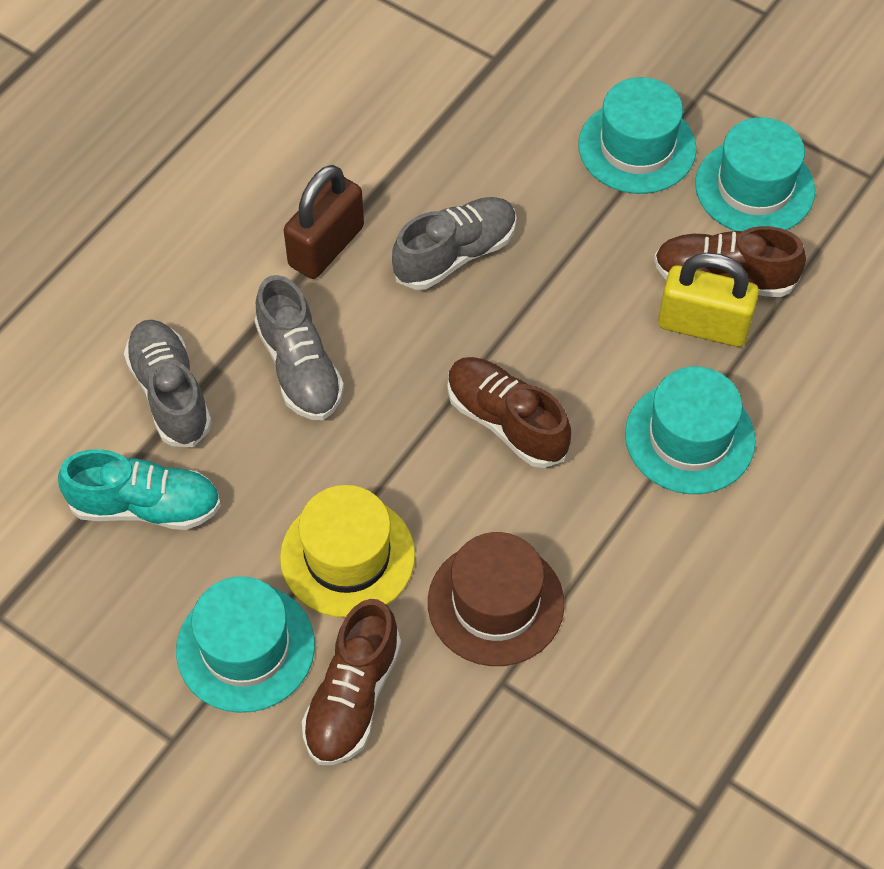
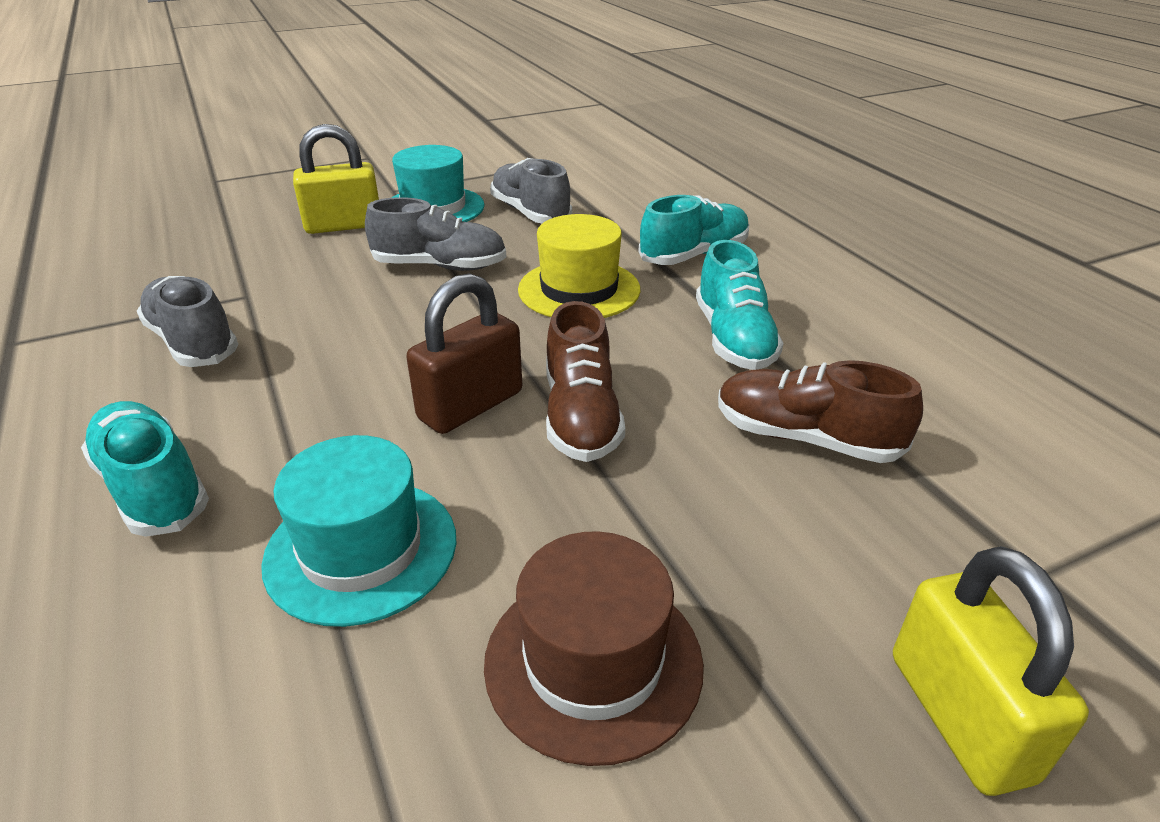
brown shoe: [302,599,401,765] [447,357,571,468] [654,226,806,297] = 3 -> [546,301,625,462] [718,360,923,463] = 2
turquoise hat: [176,576,315,713] [579,77,696,194] [625,366,756,494] [695,117,815,231] = 4 -> [261,435,456,627] [392,145,484,222] = 2
turquoise shoe: [58,449,221,530] = 1 -> [81,401,209,537] [638,195,749,265] [696,240,784,370] = 3
yellow padlock: [658,252,759,347] = 1 -> [293,124,379,234] [893,546,1089,796] = 2

